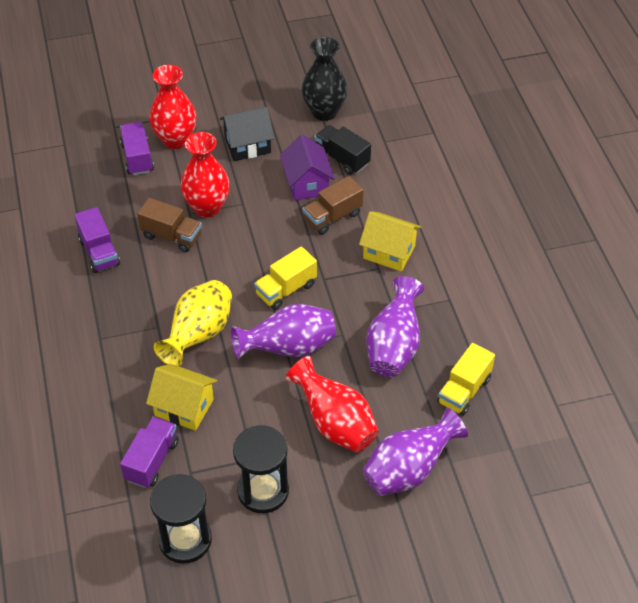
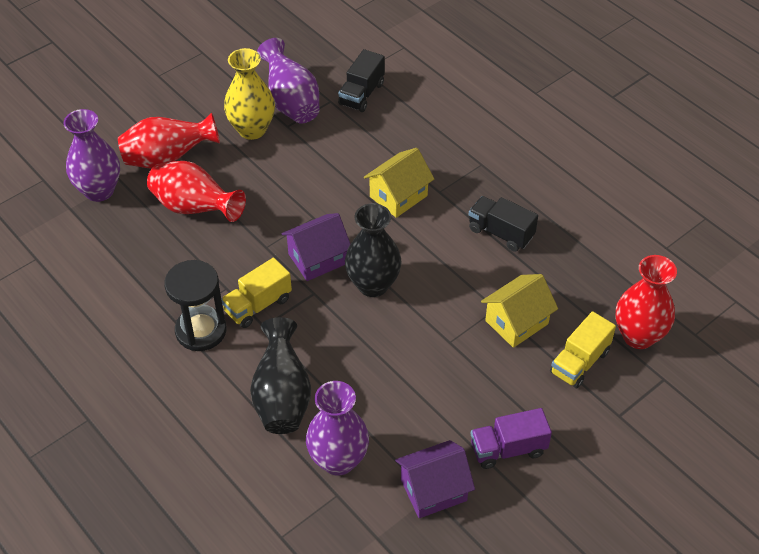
black hourglass: [150,474,212,564] [233,425,289,513] = 2 -> [164,260,227,351] = 1
black house: [220,107,274,161] = 1 -> none = 0
black truck: [314,125,371,175] = 1 -> [338,49,385,112] [469,196,538,252] = 2
black vase: [302,37,348,121] = 1 -> [250,317,311,434] [345,203,402,297] = 2
brown truck: [137,198,202,252] [303,176,363,235] = 2 -> none = 0
purple house: [280,135,335,201] = 1 -> [281,213,350,281] [395,440,475,518] = 2
purple truck: [74,207,120,273] [120,122,154,175] [120,417,179,488] = 3 -> [470,408,552,469] = 1

